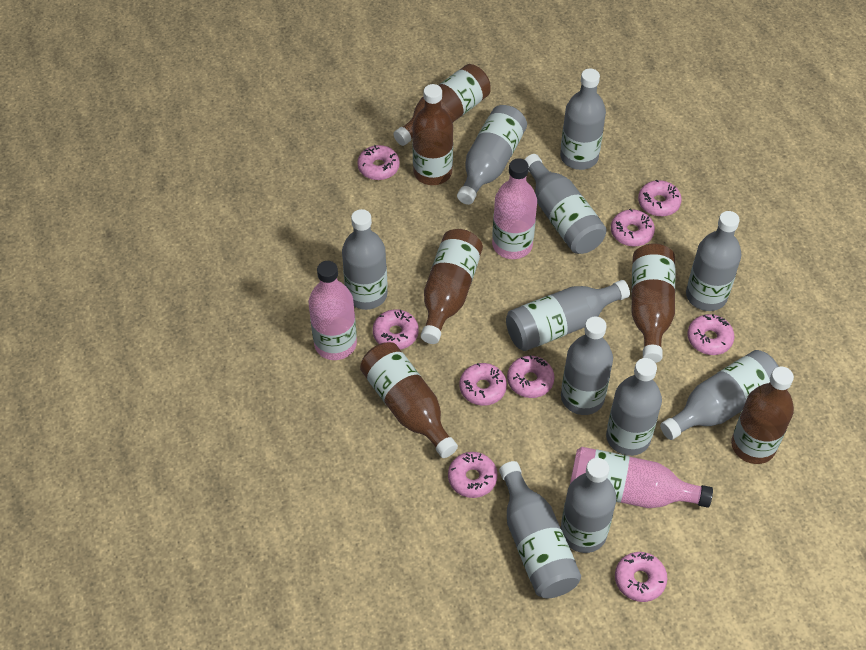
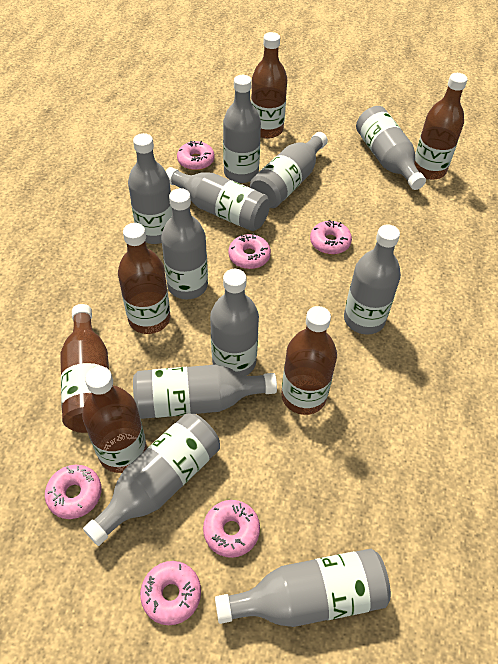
pink bottle: [309,261,357,360] [492,158,537,259] [570,447,713,508] = 3 -> none = 0
pink donut: [357,145,400,180] [373,309,419,350] [448,452,498,498] [459,363,507,406] [507,355,555,398] [611,209,655,247] [615,552,667,602] [638,179,682,217] [688,314,734,355] = 9 -> [45,465,101,519] [140,561,201,625] [177,141,215,170] [203,500,260,558] [228,234,271,269] [310,220,352,254] = 6

